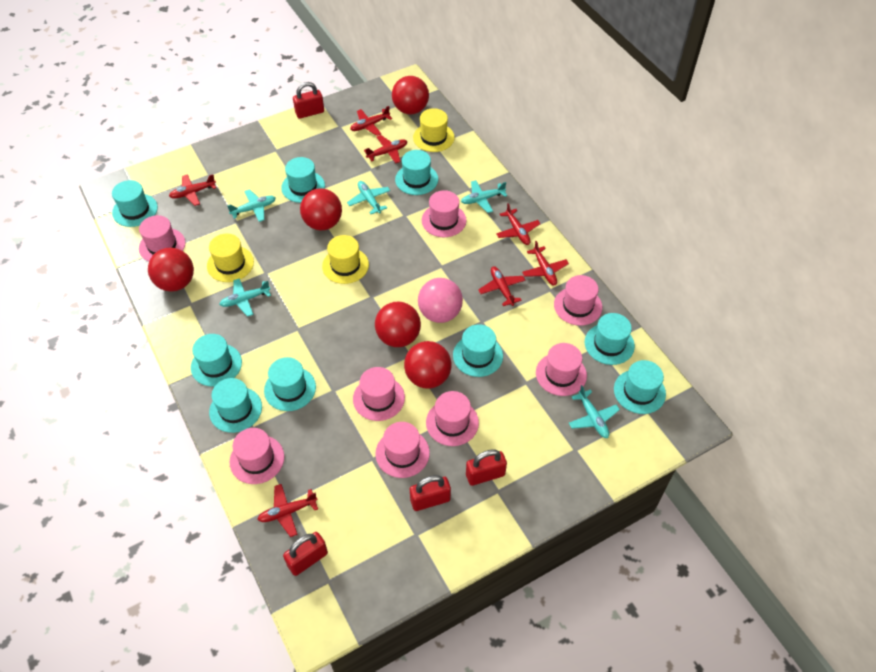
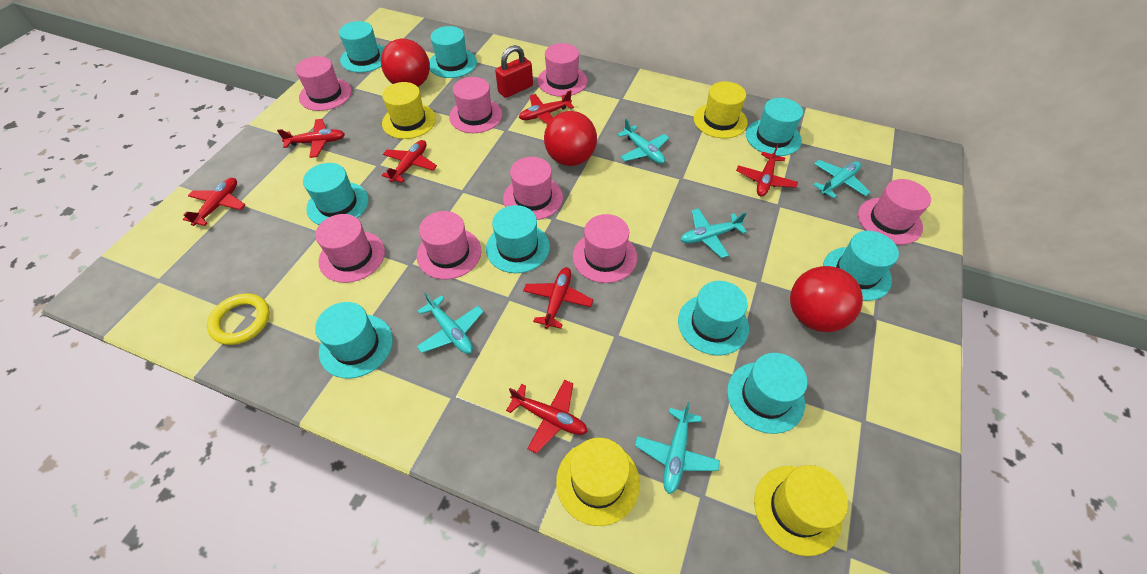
pink ball: [418,278,463,323] = 1 -> none = 0
red ball: [148,248,194,292] [300,188,342,230] [375,302,421,347] [392,76,429,114] [404,341,452,389] = 5 -> [381,39,430,87] [544,111,597,166] [790,266,863,332] = 3
red padlock: [283,532,328,576] [293,82,324,119] [410,475,451,511] [466,449,507,486] = 4 -> [495,45,533,98] = 1
yellow hat: [207,233,254,282] [322,235,369,284] [413,108,455,152] = 3 -> [382,82,436,139] [556,438,640,526] [694,81,748,138] [754,465,848,556] = 4
yellow ring: none = 0 -> [207,293,270,345] = 1

